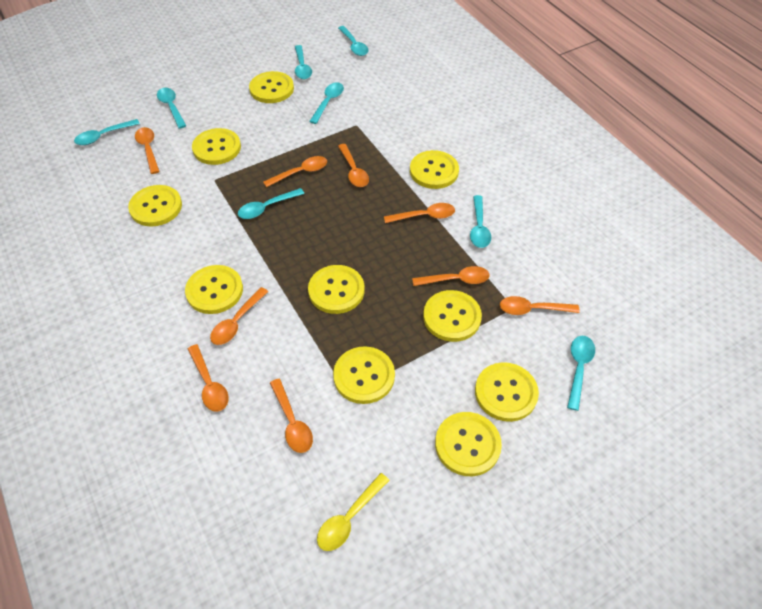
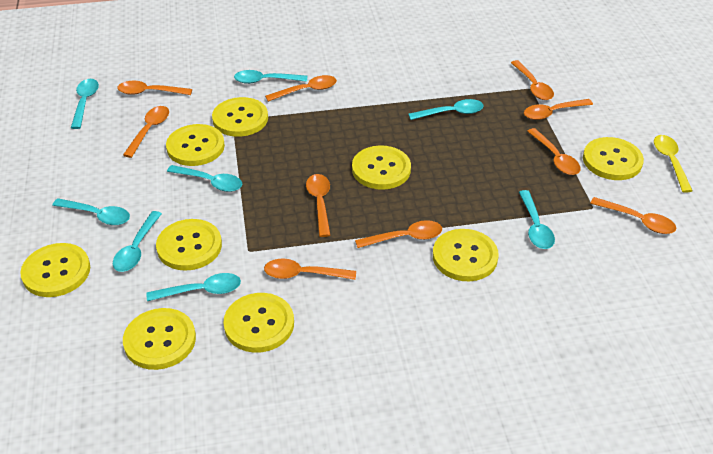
orange spoon: [135,127,160,174] [188,344,229,412] [210,287,268,345] [263,156,327,187] [270,379,313,453] [338,144,369,187] [384,203,455,223] [412,266,489,286] [500,296,580,315] = 9 -> [117,81,192,95] [123,106,169,158] [264,259,356,280] [265,75,337,102] [306,174,330,237] [355,220,442,248] [511,60,554,100] [524,99,593,120] [527,128,581,175] [590,197,676,234] = 10
yellow button: [128,185,182,226] [185,265,243,314] [192,128,241,165] [249,71,294,103] [308,265,365,314] [333,346,395,404] [410,150,459,189] [423,290,482,342] [435,412,502,476] [475,362,539,422] = 10 -> [20,243,90,297] [123,308,196,370] [156,219,222,271] [166,124,225,166] [212,97,268,137] [223,293,294,353] [352,145,411,190] [433,229,499,281] [583,137,644,180] = 9

